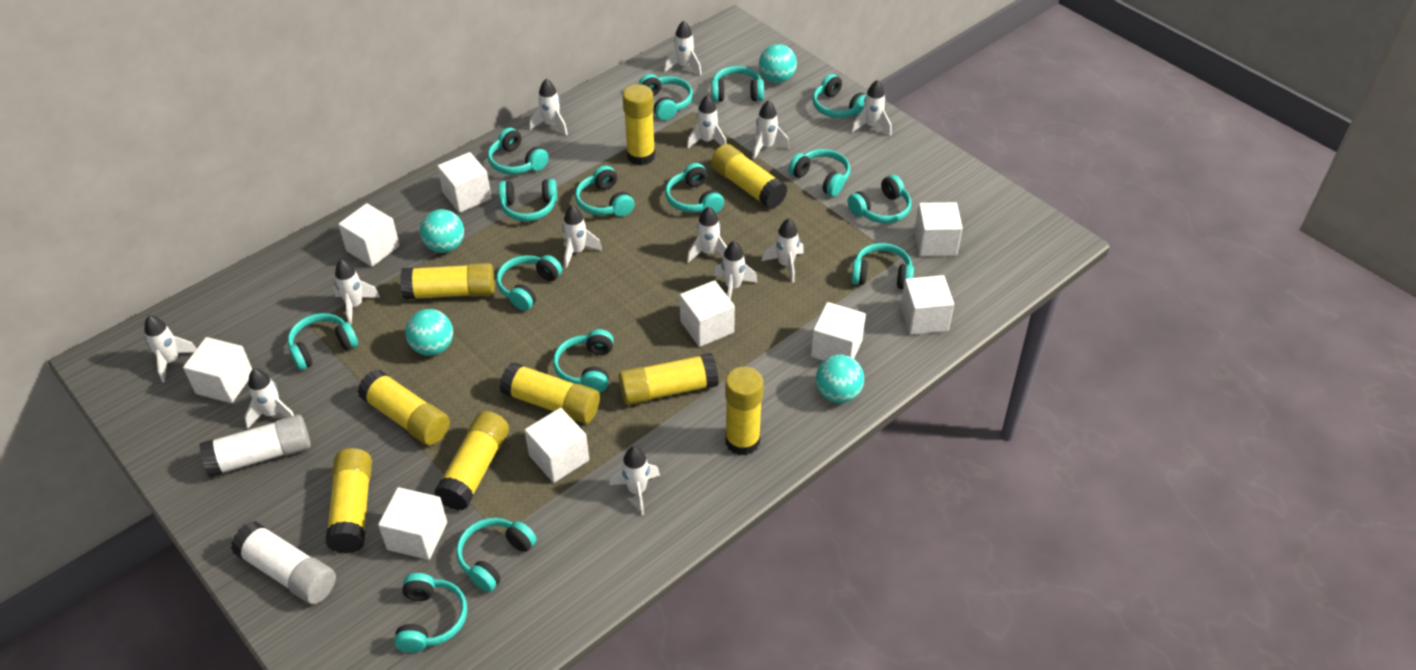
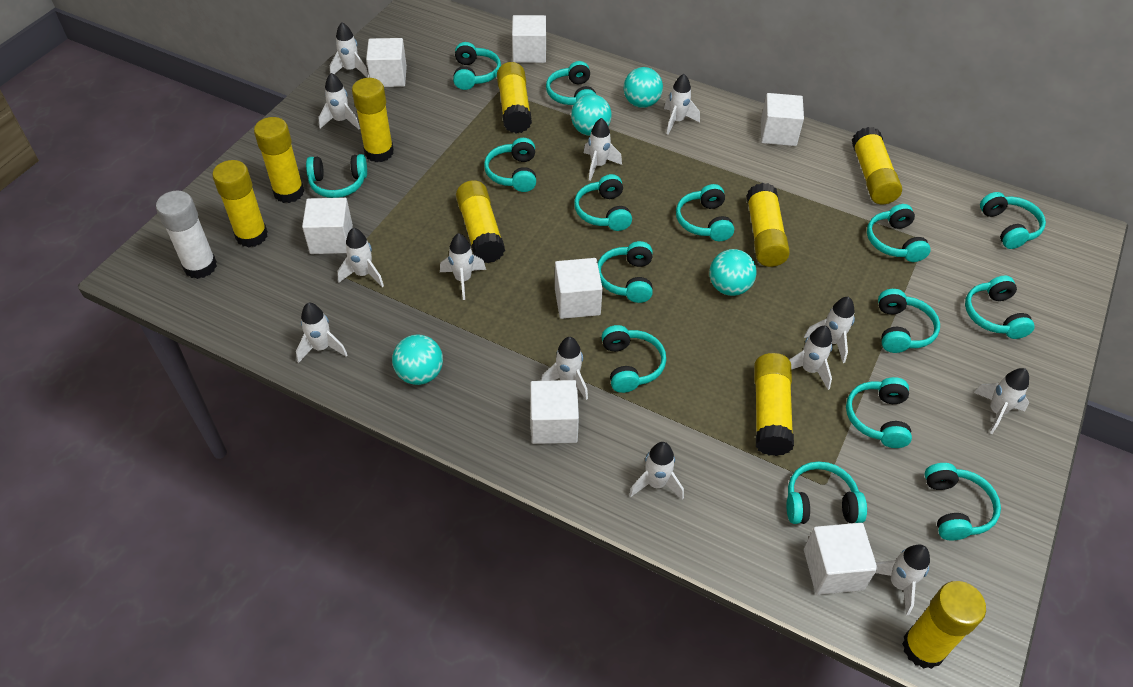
white cube: [183,337,252,403] [338,203,400,267] [378,487,447,560] [437,152,492,213] [524,408,589,483] [680,280,735,347] [811,302,866,361] [901,275,954,335] [914,202,963,256] = 9 -> [302,198,353,254] [366,38,407,87] [512,15,546,63] [530,380,579,444] [555,258,603,319] [761,93,804,146] [804,523,878,595] = 7
white glue stick: [199,414,311,477] [231,521,336,604] = 2 -> [156,191,217,279] = 1

